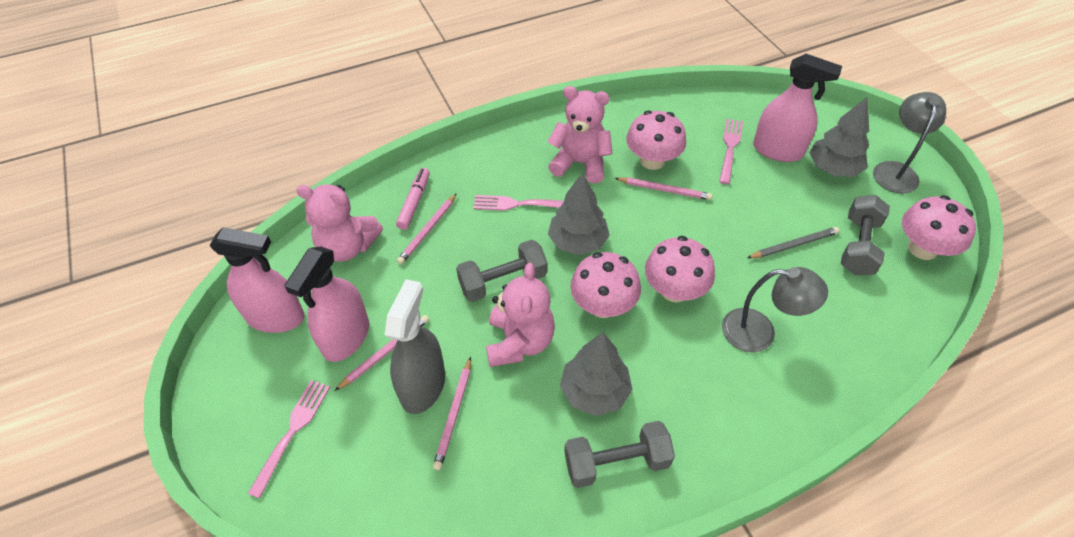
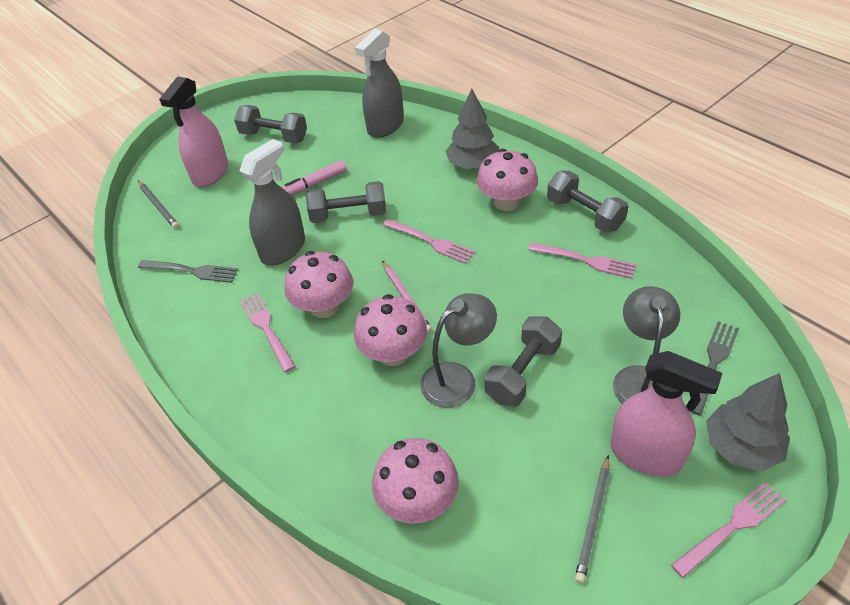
grey dumbbell: [456,240,547,302] [564,421,675,488] [841,195,890,275] = 3 -> [234,105,307,143] [306,181,386,223] [485,316,562,407] [547,171,629,233] = 4
grey fork: none = 0 -> [138,260,238,283] [688,321,739,415] = 2
grey pencil: [747,227,839,258] = 1 -> [138,181,179,229] [575,455,610,584] = 2
grey spray bottle: [385,279,445,414] = 1 -> [239,139,305,265] [355,29,404,138] = 2
grey tree: [548,172,610,255] [560,332,633,416] [809,97,869,177] = 3 -> [445,89,499,169] [706,373,790,471] = 2
pink fork: [248,380,330,498] [473,195,564,211] [719,119,743,184] = 3 -> [240,293,296,372] [383,219,475,264] [528,242,636,279] [671,482,786,578] = 4
pink pencil: [335,315,429,391] [397,193,457,264] [433,357,471,470] [615,177,713,200] = 4 -> [382,261,432,333] = 1
pink spray bottle: [210,227,305,333] [285,246,369,362] [753,54,842,162] = 3 -> [159,76,228,187] [610,351,723,477] = 2
pink teddy bear: [296,185,383,262] [486,263,555,367] [548,86,612,183] = 3 -> none = 0

